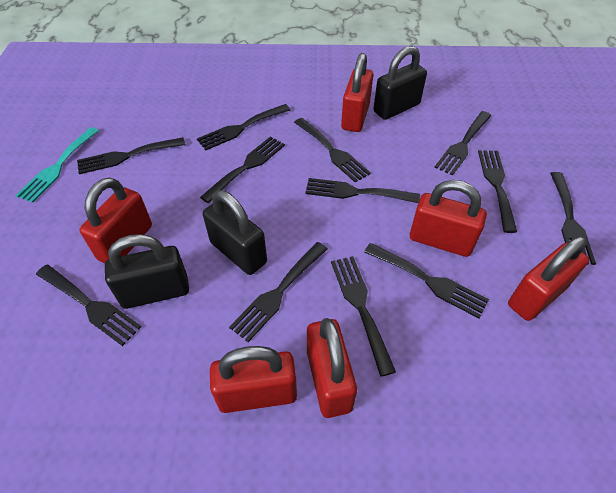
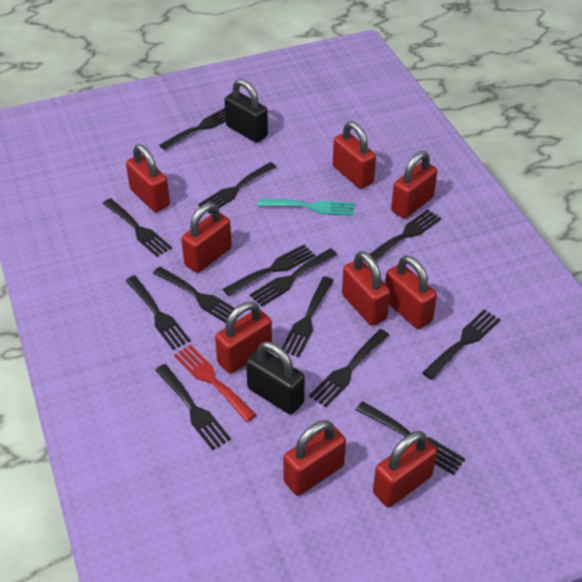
black fork: [36,265,141,346] [77,137,185,174] [197,104,290,151] [200,136,285,203] [229,242,327,342] [294,118,371,183] [305,178,420,203] [331,256,396,377] [364,243,489,319] [434,111,491,176] [478,150,517,233] [550,172,596,265] = 12 -> [103,198,172,257] [125,275,191,350] [153,267,235,323] [155,364,231,450] [159,108,226,150] [198,162,276,214] [223,245,315,296] [250,248,337,307] [282,277,334,357] [309,329,389,407] [356,401,465,475] [370,210,441,261] [422,309,500,380] = 13
black padlock: [105,234,189,309] [203,190,267,275] [373,46,427,120] = 3 -> [224,79,268,143] [246,342,305,414] = 2
red fork: none = 0 -> [174,345,256,422] = 1
red padlock: [80,177,152,263] [210,346,297,413] [307,318,357,418] [341,53,373,132] [410,180,487,257] [508,236,589,321] = 6 -> [126,144,170,212] [181,203,232,273] [215,301,272,374] [283,420,346,496] [333,121,376,189] [342,251,390,326] [373,431,437,507] [385,256,437,329] [391,151,438,219] = 9

